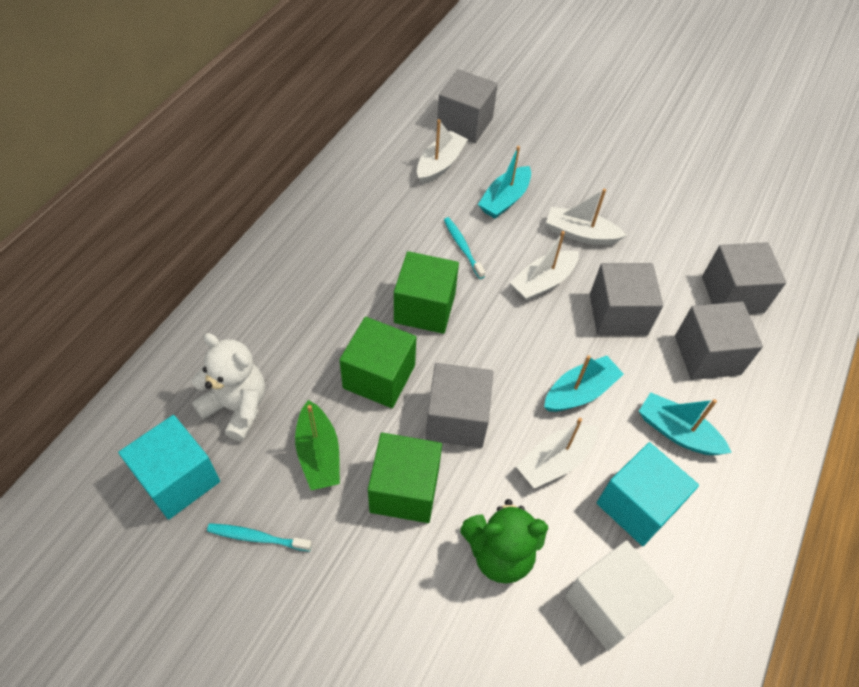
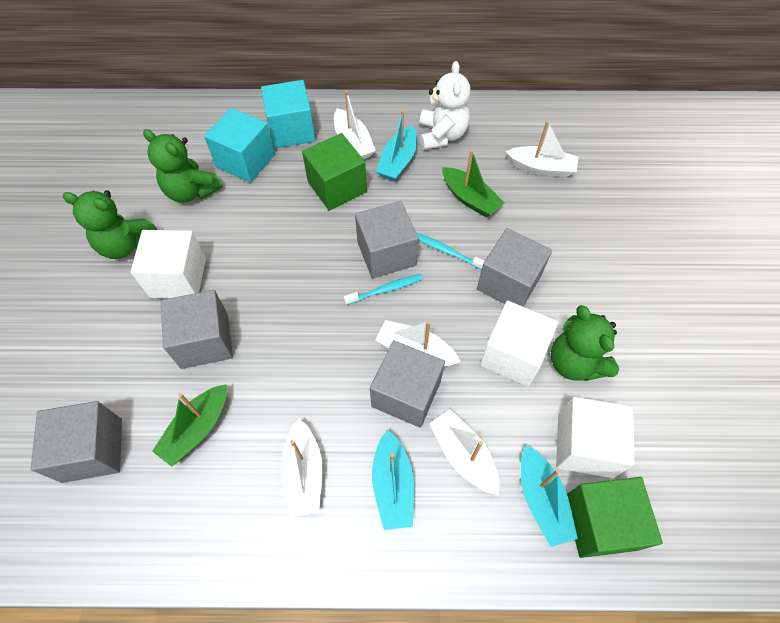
green boat: [295,400,340,490] = 1 -> [152,384,227,467] [442,150,505,217] = 2
green cube: [340,317,416,408] [368,433,442,523] [394,251,459,334] = 3 -> [302,133,367,210] [567,477,663,558] = 2
green teddy bear: [461,499,548,584] = 1 -> [63,190,157,259] [143,129,223,202] [551,305,619,381] = 3
white boat: [417,119,468,184] [510,231,579,301] [516,418,598,489] [546,188,627,245] = 4 -> [281,419,323,517] [334,90,376,159] [376,320,461,367] [429,409,500,495] [505,121,578,177] = 5
white cube: [565,540,674,651] = 1 -> [131,230,206,298] [480,301,558,387] [556,397,635,478] = 3

